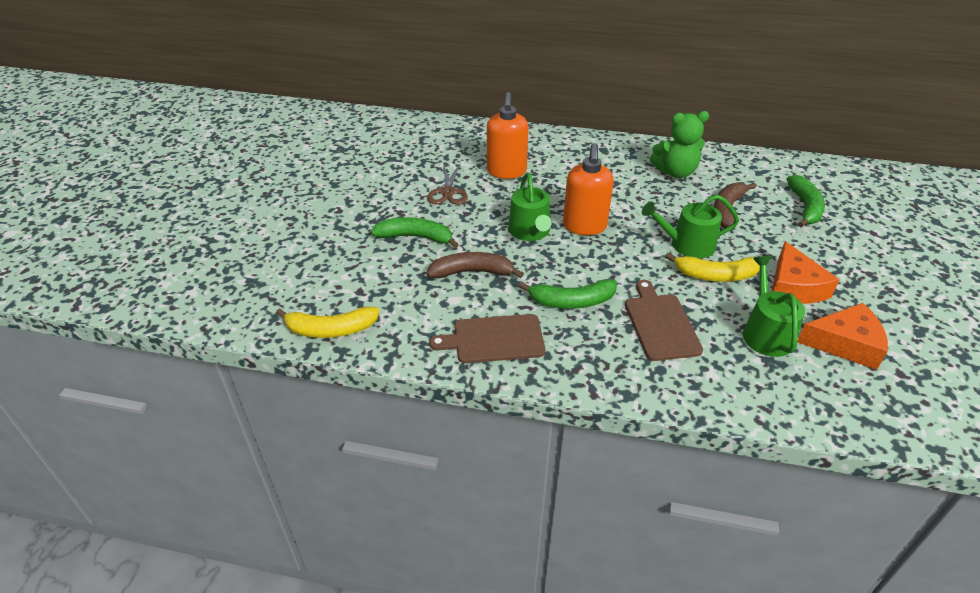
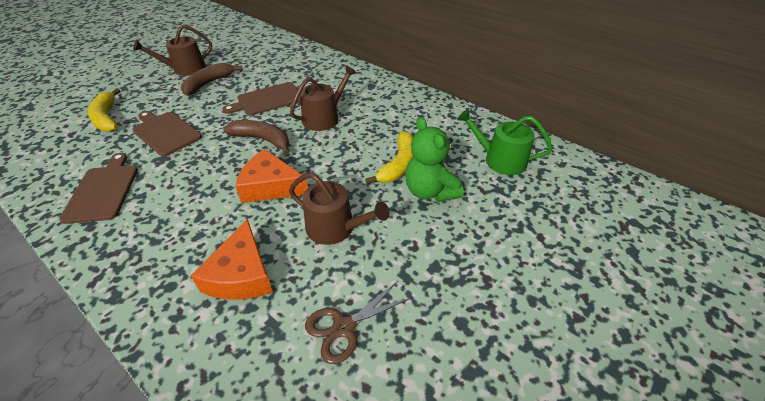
brown cutting board: [429,314,545,363] [625,280,703,361] = 2 -> [59,153,138,224] [132,111,202,157] [222,82,300,116] = 3
brown watering can: none = 0 -> [133,25,212,76] [289,173,389,245] [290,65,357,131] = 3
green banana: [371,217,459,248] [519,279,617,309] [787,175,825,227] = 3 -> none = 0
green watering can: [508,173,551,241] [642,195,739,258] [743,256,805,357] = 3 -> [457,109,552,175] = 1
orange soap dispenser: [487,92,529,179] [563,143,614,235] = 2 -> none = 0

